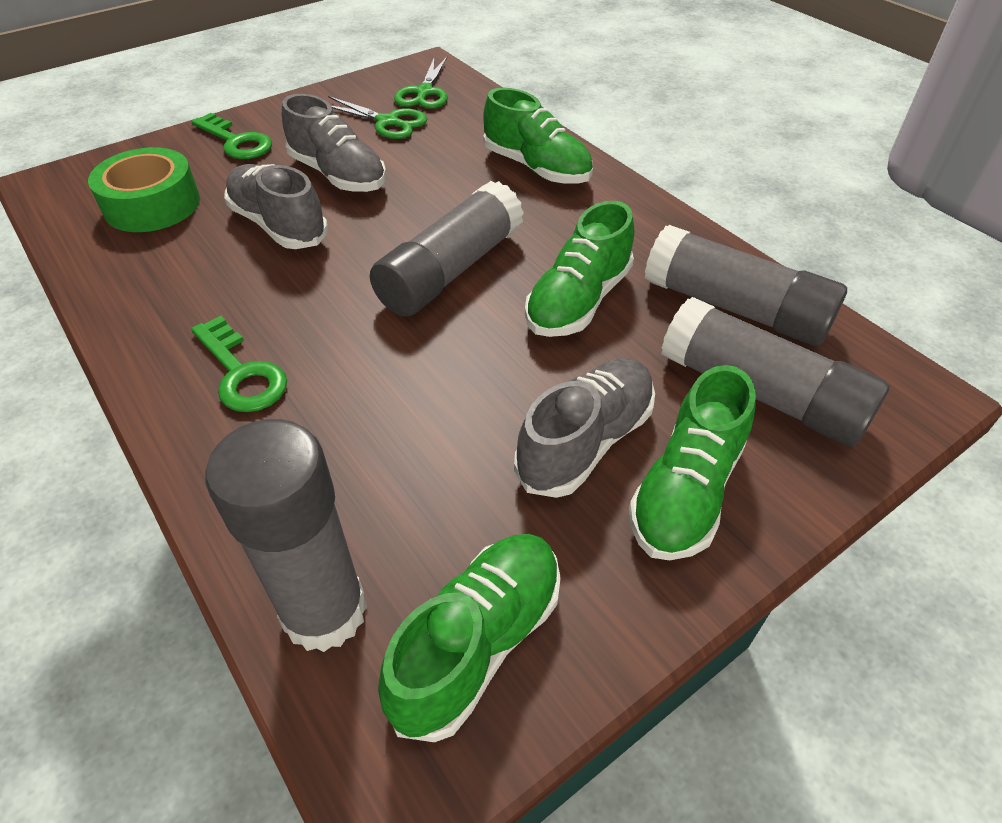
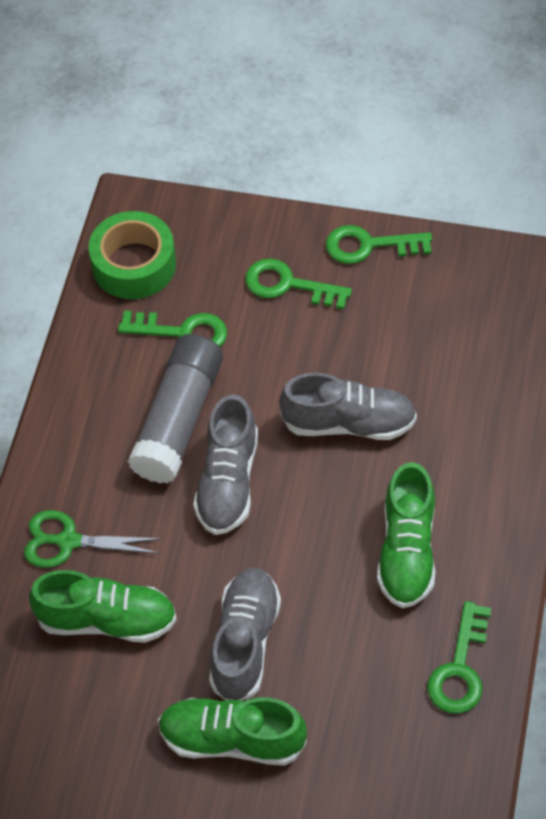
green key: [191,113,272,159] [191,316,287,412] = 2 -> [118,311,227,347] [245,259,352,310] [326,225,432,264] [427,601,491,714] = 4
green scissors: [328,96,427,139] [394,57,448,109] = 2 -> [24,510,162,568] = 1
green shoe: [378,534,561,742] [483,88,593,184] [525,201,634,337] [629,365,756,560] = 4 -> [29,570,177,643] [158,697,307,766] [377,462,435,608] = 3
grey glue stick: [205,419,367,652] [370,181,524,317] [645,225,847,346] [661,297,890,447] = 4 -> [128,334,223,483] = 1

